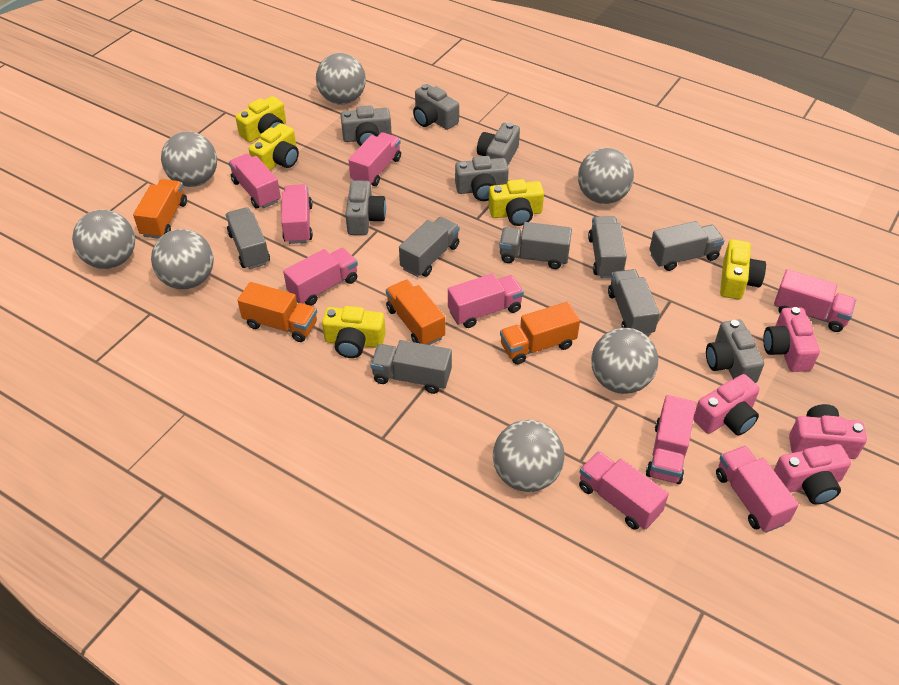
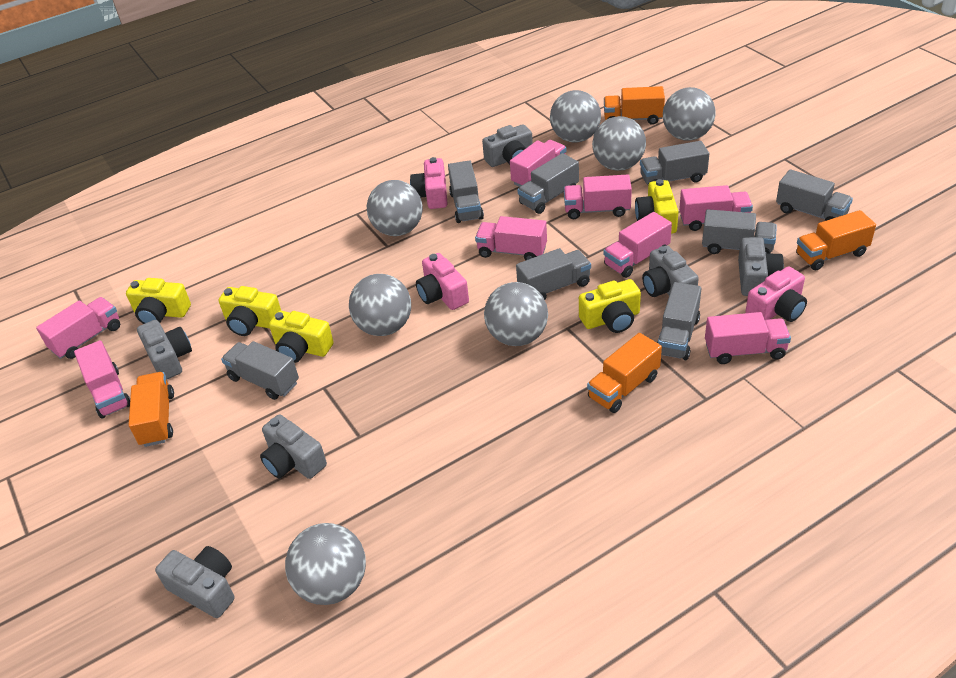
grey truck: [226,207,270,269] [370,340,452,394] [399,217,460,277] [499,222,572,269] [588,216,627,278] [608,269,660,336] [649,221,725,271] = 7 -> [221,341,299,400] [448,160,484,223] [516,248,591,300] [517,153,579,214] [640,141,709,185] [657,282,701,360] [702,209,777,254] [776,169,853,221] = 8
pink camera: [693,374,760,435] [763,307,820,372] [774,444,851,505] [789,404,867,459] = 4 -> [410,157,448,209] [416,253,469,310] [746,266,807,322] = 3
pink truck: [229,154,281,208] [281,184,313,244] [283,248,358,306] [349,132,401,186] [448,273,524,328] [579,451,669,530] [646,395,696,484] [716,446,799,533] [774,269,856,332] = 9 -> [36,297,120,359] [74,340,130,419] [475,216,547,260] [510,140,567,187] [564,175,632,219] [603,212,672,278] [679,185,753,231] [705,312,791,364] = 8

